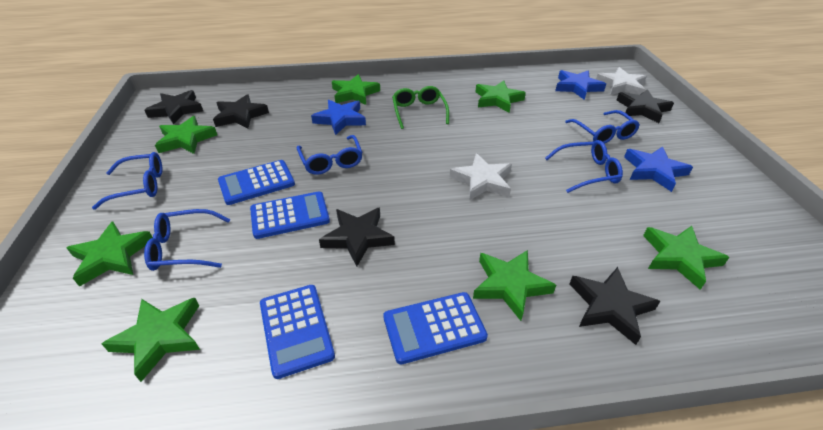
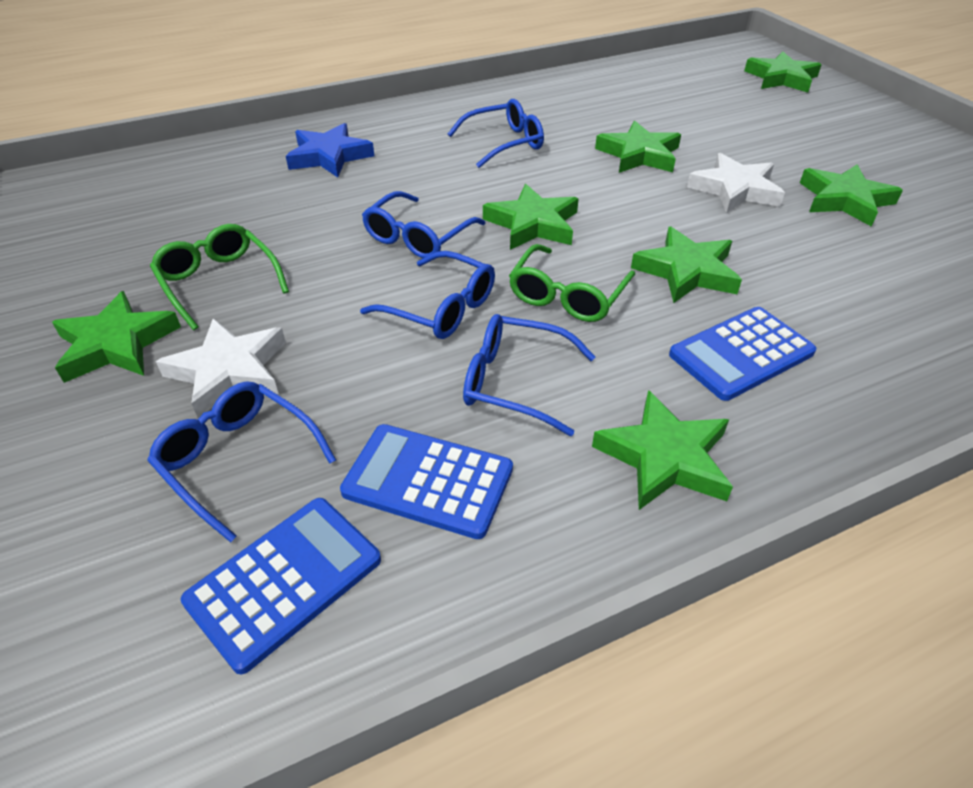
black star: [144,90,203,124] [213,94,269,129] [319,208,395,266] [569,267,660,345] [617,89,674,123] = 5 -> none = 0
blue calculator: [218,160,295,205] [250,191,330,239] [260,285,335,379] [383,292,488,365] = 4 -> [181,498,381,674] [340,424,513,539] [669,307,816,401] = 3
blue star: [311,100,366,135] [555,70,606,100] [624,147,693,192] = 3 -> [286,123,374,177] = 1
green glasses: [392,86,449,129] = 1 -> [150,224,289,330] [509,244,635,322] = 2

